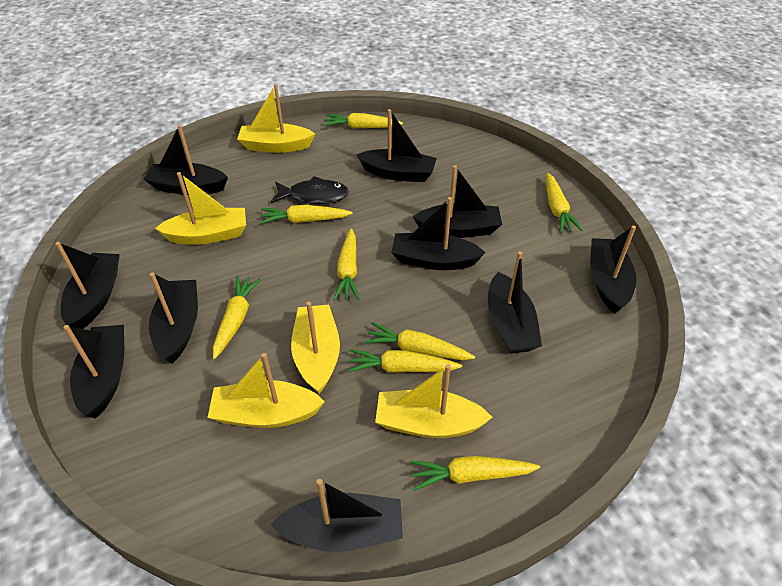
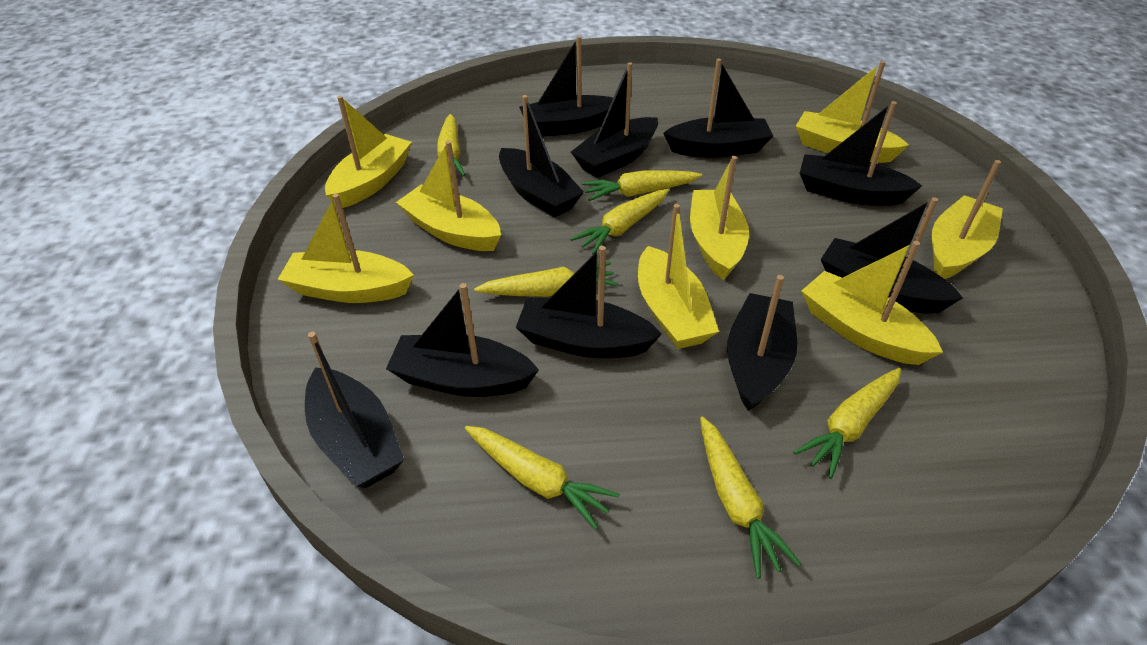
black fish: [271,176,349,204] = 1 -> none = 0
yellow boat: [155,172,246,245] [207,353,325,428] [237,84,315,153] [291,302,340,394] [375,364,492,438] = 5 -> [278,194,414,303] [325,96,412,208] [396,141,501,251] [638,204,719,349] [690,156,749,280] [796,61,909,163] [801,241,943,365] [932,160,1003,279] = 8
yellow carrot: [213,276,261,359] [260,205,353,224] [324,113,403,129] [333,228,359,300] [347,349,462,373] [364,322,475,360] [410,456,540,491] [546,173,583,233] = 8 -> [437,114,465,176] [465,426,620,530] [474,261,617,297] [570,189,669,255] [582,170,702,201] [700,417,801,579] [793,368,901,479] = 7

